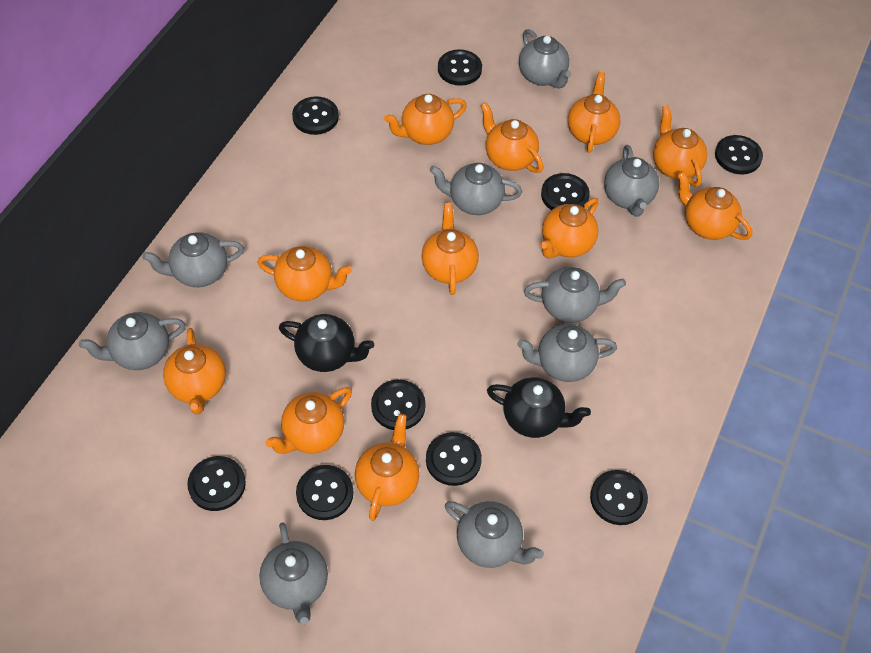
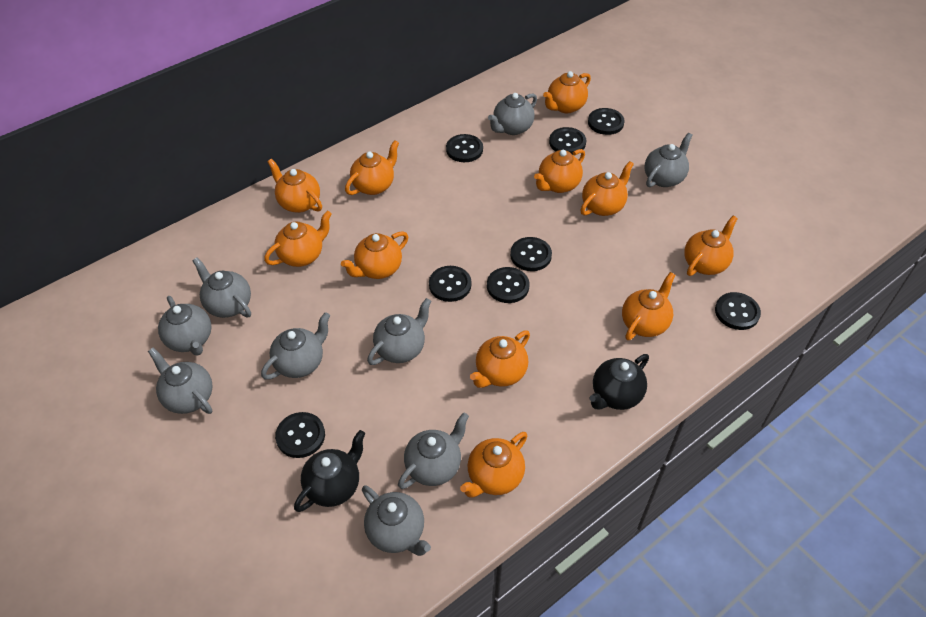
black button: [187,456,246,511] [292,96,339,135] [296,465,353,520] [371,379,426,430] [426,432,482,486] [438,49,482,86] [541,173,590,210] [590,470,648,525] [715,135,763,174] = 9 -> [275,412,325,458] [429,266,471,302] [446,134,483,162] [487,267,530,303] [510,237,552,271] [549,127,586,155] [588,108,625,135] [715,292,761,330] = 8

